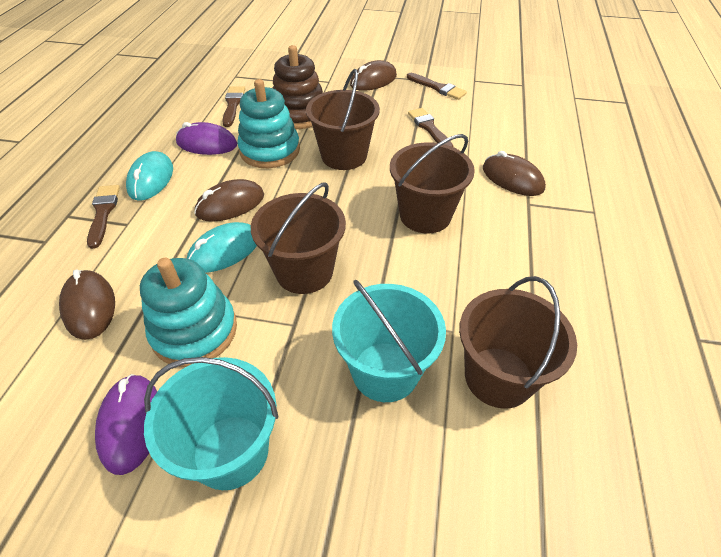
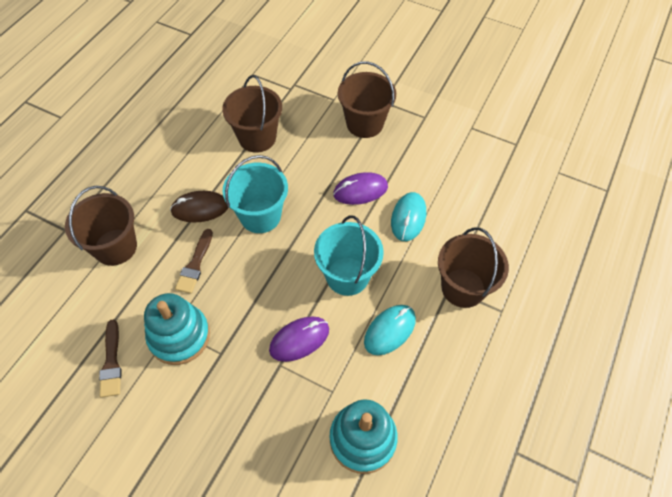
brown brush: [87,185,120,249] [222,86,245,127] [407,73,467,100] [408,108,454,147] = 4 -> [99,319,122,398] [175,229,213,294] = 2
brown mouse: [59,270,115,340] [194,179,264,222] [350,60,397,91] [483,151,546,196] = 4 -> [170,191,228,222] = 1
brown stacking toy: [273,45,323,129] = 1 -> none = 0

